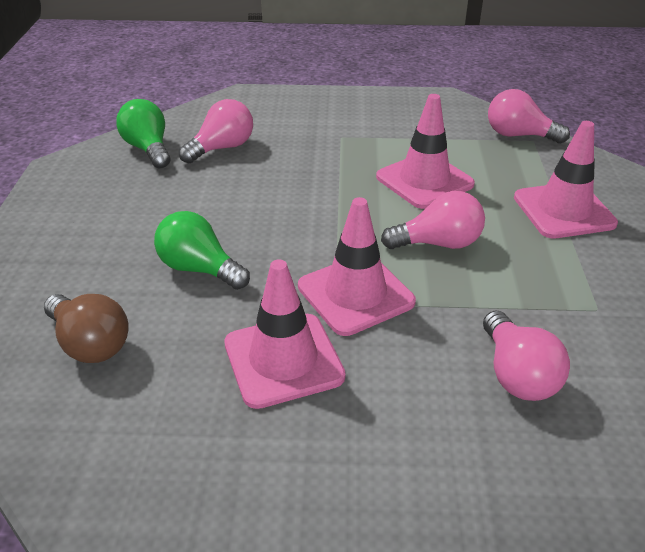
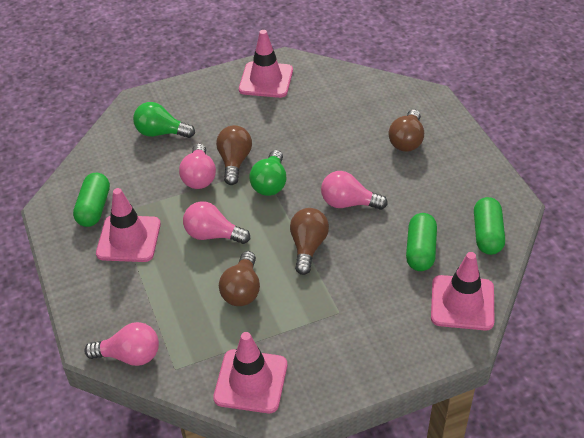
brown light bulb: [44,294,129,363] = 1 -> [216,125,252,185] [219,251,260,306] [290,208,329,275] [389,109,424,152] = 4
green capsule: none = 0 -> [73,173,110,227] [406,213,437,271] [474,197,505,255] = 3

